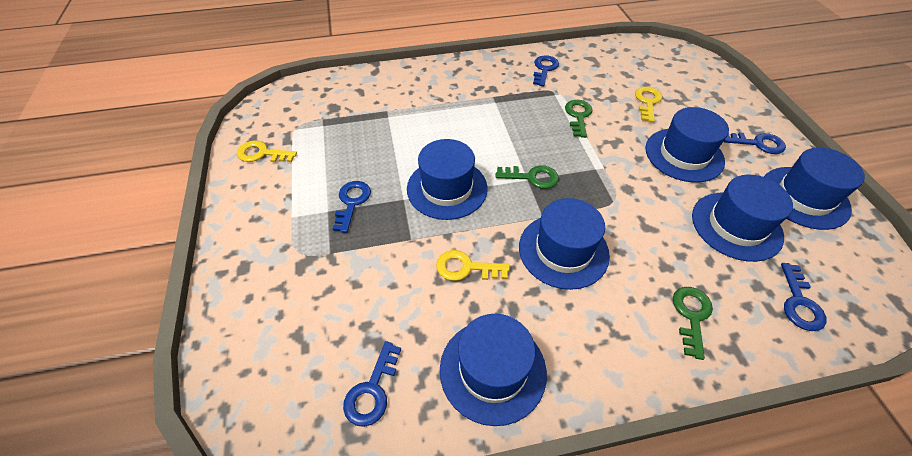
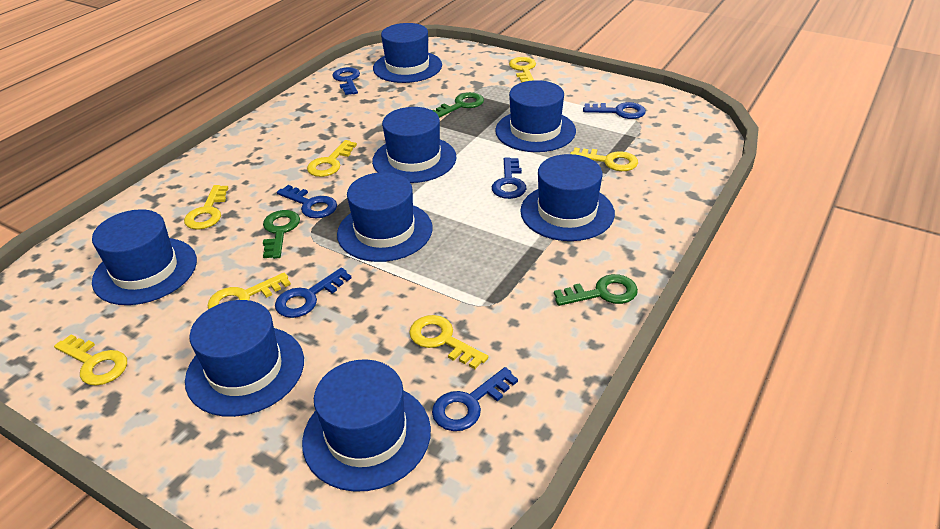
blue hat: [407,139,488,220] [440,314,547,426] [519,198,610,290] [645,107,729,182] [692,175,793,262] [764,147,865,230] = 6 -> [92,209,197,305] [185,300,304,417] [302,359,431,492] [337,172,433,262] [372,107,457,183] [373,23,442,83] [495,80,576,152] [520,154,615,241] = 8
blue key: [333,181,371,233] [343,341,401,427] [533,55,559,86] [724,132,786,154] [781,263,826,331] = 5 -> [275,268,352,318] [277,185,337,218] [332,67,360,95] [432,367,518,431] [492,158,526,199] [583,102,646,119] = 6
yellow key: [237,140,297,162] [436,250,510,281] [635,87,662,122] = 3 -> [54,334,127,386] [184,185,229,230] [208,272,291,309] [307,140,357,177] [409,315,488,369] [509,57,536,83] [570,147,638,171] = 7

